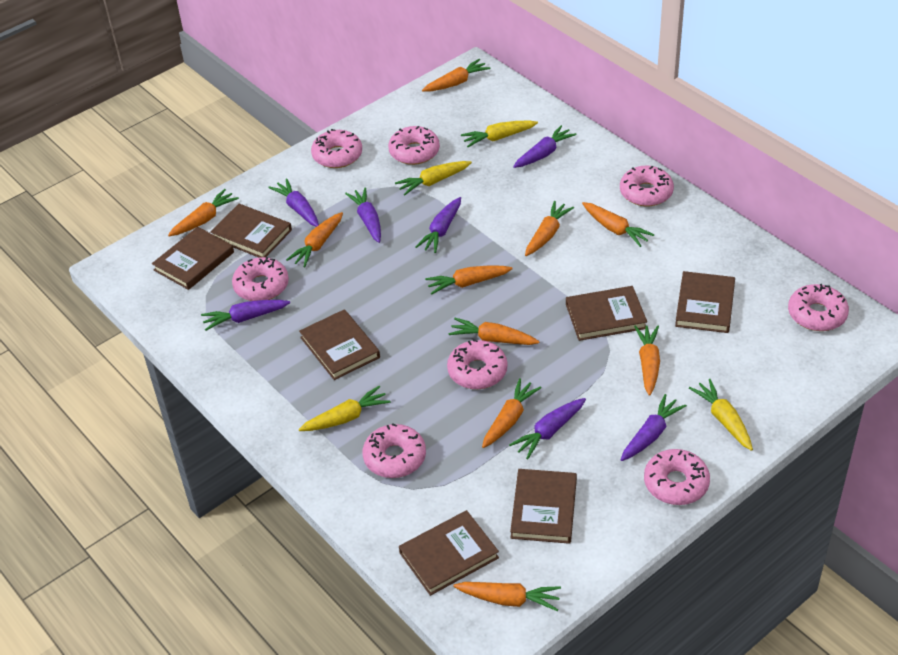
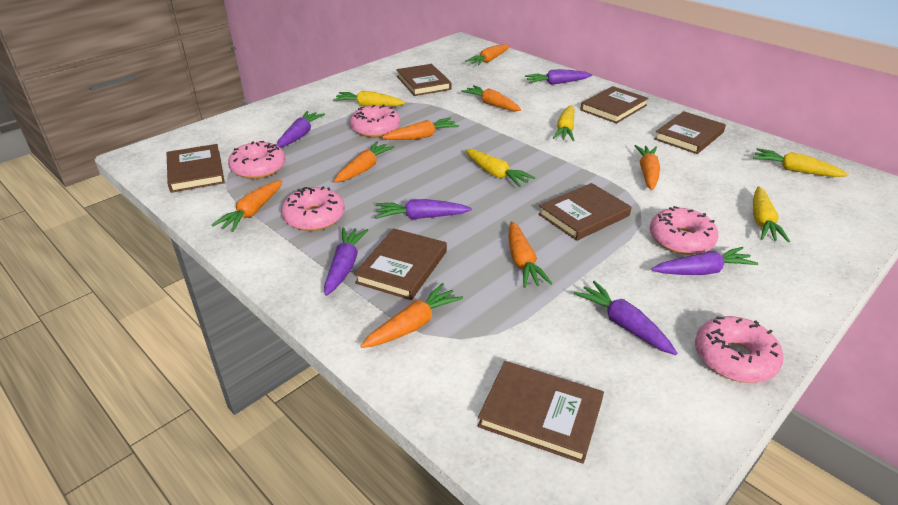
orange carrot: [168,189,239,236] [286,212,343,267] [422,59,490,92] [425,266,513,295] [448,318,539,345] [453,582,561,611] [482,378,542,448] [525,201,574,256] [582,202,654,247] [634,325,660,396] = 10 -> [212,180,283,232] [334,142,395,183] [361,283,463,348] [382,118,459,140] [461,85,521,111] [465,44,510,66] [509,221,553,288] [634,145,660,190] = 8
pink donut: [232,257,289,301] [311,129,362,168] [363,423,426,478] [388,126,440,165] [447,339,507,389] [620,166,674,206] [644,449,710,505] [788,284,849,331] = 8 -> [228,141,286,179] [281,186,345,231] [350,104,400,137] [650,206,718,255] [695,316,784,383] = 5
purple carrot: [201,300,290,331] [268,178,319,227] [345,187,381,243] [415,197,461,253] [509,398,586,459] [513,125,577,168] [621,394,687,461] = 7 -> [277,111,325,147] [324,227,369,296] [375,199,472,219] [525,69,592,85] [574,281,677,355] [652,247,758,275] = 6
yellow carrot: [299,385,391,431] [395,161,472,195] [461,120,538,147] [689,379,753,451] = 4 -> [333,90,405,106] [465,149,535,187] [553,105,574,141] [753,148,849,177] [753,186,790,243] = 5

